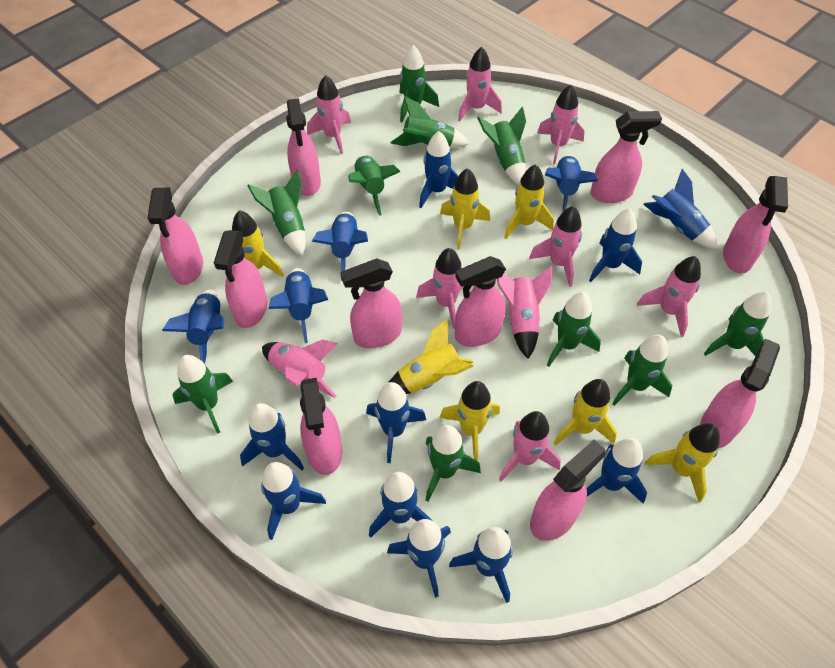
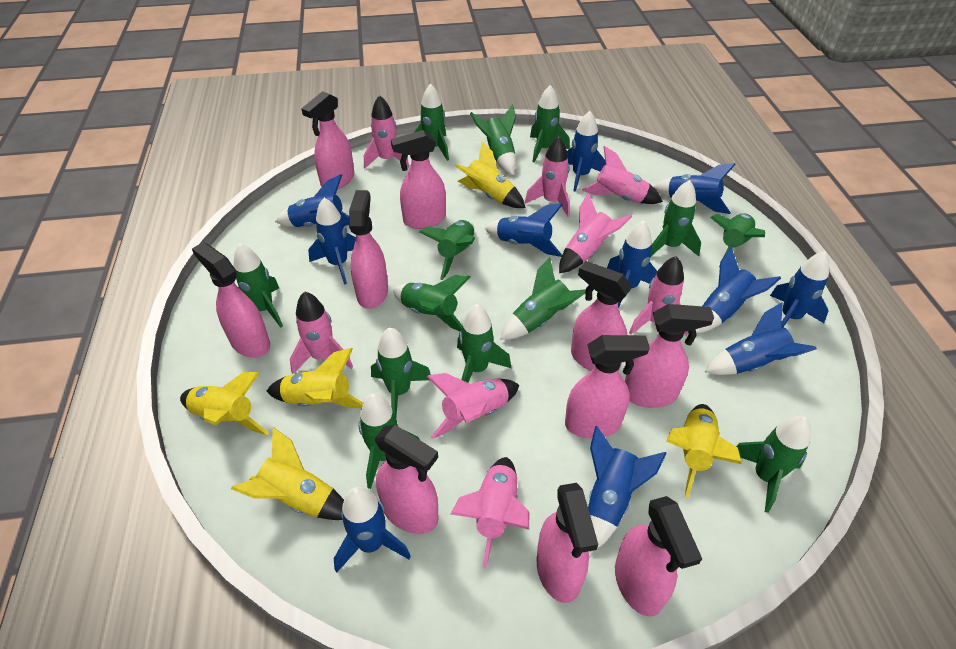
blue rocket: [162,289,224,364] [240,403,304,470] [261,462,326,540] [269,268,328,343] [312,211,368,281] [366,382,426,463] [369,472,433,538] [387,519,451,598] [419,131,458,208] [449,527,513,603] [545,155,598,211] [586,438,647,504] [589,208,642,282] [643,169,717,249] = 14 -> [275,174,349,227] [308,198,356,285] [334,487,411,572] [484,203,563,257] [567,111,606,192] [588,426,667,553] [607,221,657,308] [653,163,736,214] [696,247,781,333] [705,302,817,375] [770,251,830,328] = 11
green rocket: [173,355,233,434] [247,170,306,256] [348,155,401,216] [391,96,470,148] [400,45,439,122] [426,425,481,502] [477,106,526,185] [547,292,601,367] [612,335,673,406] [704,292,772,357] = 10 -> [234,243,283,327] [358,394,420,489] [371,327,431,417] [393,275,470,331] [413,84,449,161] [419,220,475,280] [457,304,511,383] [470,104,516,175] [500,257,586,340] [530,85,570,163] [650,180,701,257] [710,213,765,267] [736,416,811,513] = 13
pink rocket: [262,339,338,398] [307,75,351,154] [416,248,464,329] [458,47,502,122] [497,265,552,359] [499,411,561,482] [529,206,582,287] [537,85,585,164] [637,256,701,337] = 9 -> [290,291,353,374] [364,95,410,168] [426,373,519,439] [451,457,529,568] [525,136,570,217] [559,193,632,273] [582,146,663,204] [629,256,688,336] = 8
yellow rocket: [232,210,284,277] [388,319,474,394] [439,381,500,461] [440,168,490,250] [504,164,554,239] [553,379,617,446] [645,423,720,502] = 7 -> [180,372,269,435] [231,427,344,520] [267,348,363,408] [455,141,525,208] [666,404,742,498] = 5

